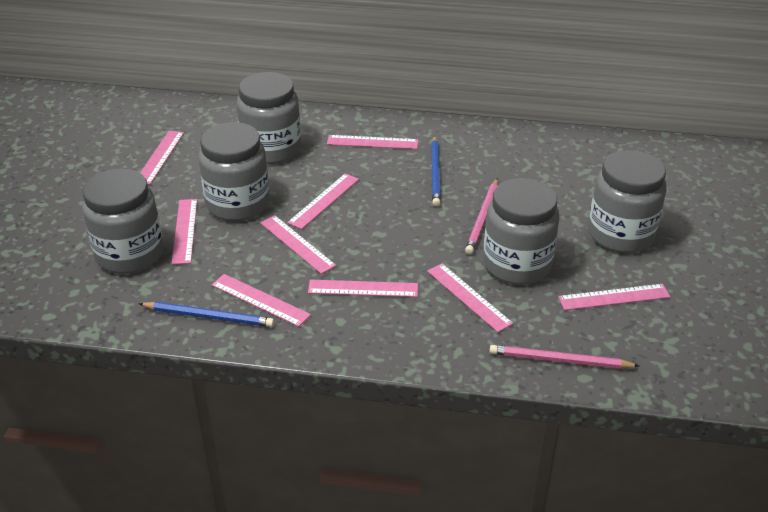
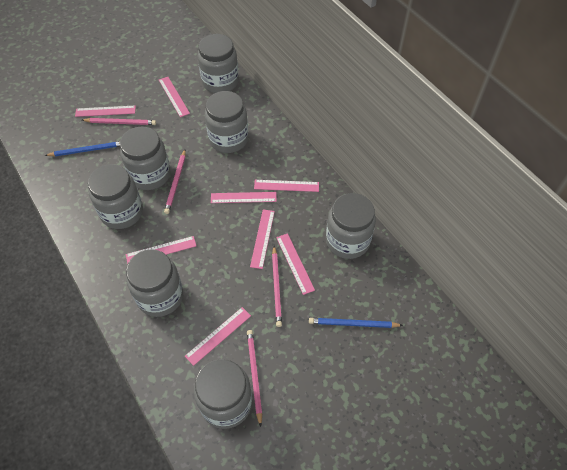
grey jar: [82,168,164,274] [198,122,270,221] [236,72,301,164] [483,178,560,285] [588,150,667,253] = 5 -> [88,164,143,229] [120,126,171,190] [126,249,183,317] [194,359,252,429] [198,34,239,93] [205,91,248,153] [326,193,376,259] = 7
pink pencil: [465,178,498,254] [489,345,639,369] = 2 -> [82,118,156,125] [164,150,186,214] [247,330,262,427] [272,246,282,327] = 4
pink ruler: [140,130,184,185] [172,199,197,265] [212,274,311,327] [260,215,336,274] [287,173,359,229] [308,280,418,297] [327,135,418,149] [427,263,513,332] [558,284,670,310] = 9 -> [75,105,136,117] [126,236,196,264] [159,77,190,117] [185,307,251,366] [211,192,277,203] [250,209,275,269] [254,180,319,192] [276,233,315,295] = 8

